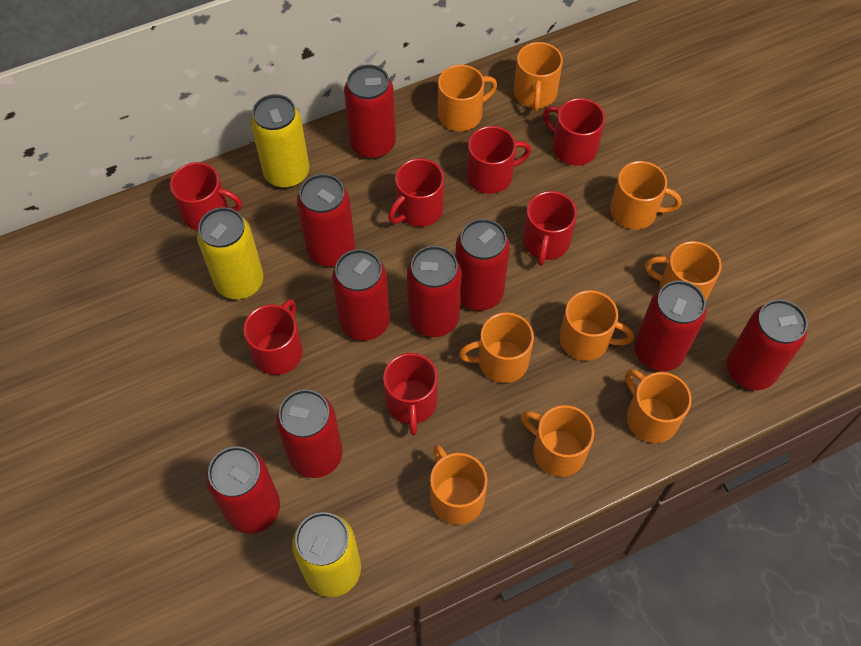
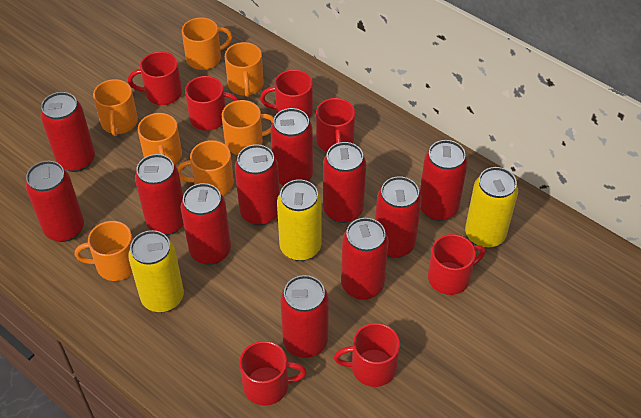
orange mug: [430,445,488,525] [438,65,497,131] [459,312,534,383] [514,42,563,111] [521,405,594,477] [559,290,634,361] [610,161,682,229] [625,369,692,443] [645,241,722,301] = 9 -> [75,221,133,281] [93,79,138,136] [138,113,182,165] [177,140,234,196] [182,17,232,70] [222,100,274,155] [225,42,264,97] = 7
red can: [206,447,280,533] [276,389,343,478] [297,174,355,267] [332,249,390,341] [344,64,396,159] [407,246,462,337] [455,219,510,311] [634,280,706,371] [727,300,808,390] = 9 -> [25,161,84,242] [40,92,95,172] [135,154,184,235] [181,183,231,265] [235,144,280,226] [270,108,313,186] [280,275,329,358] [323,142,366,223] [341,218,389,300] [375,176,422,258] [420,140,468,221] = 11

